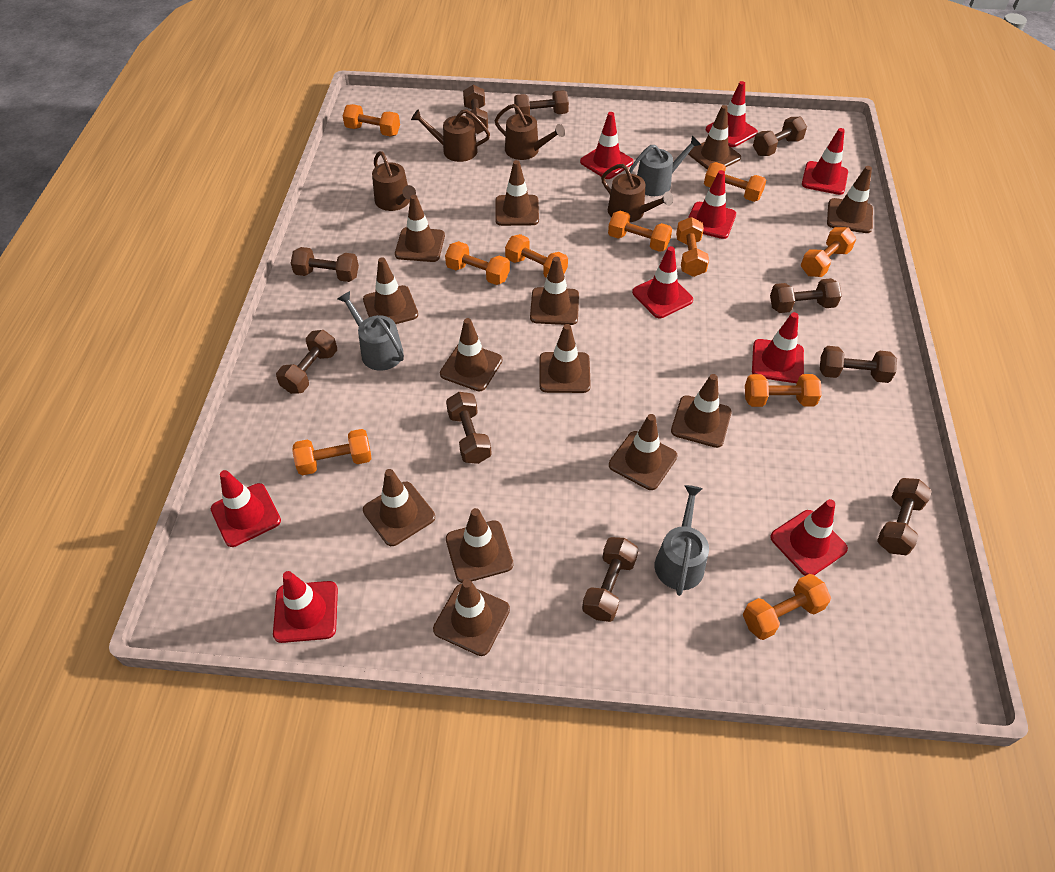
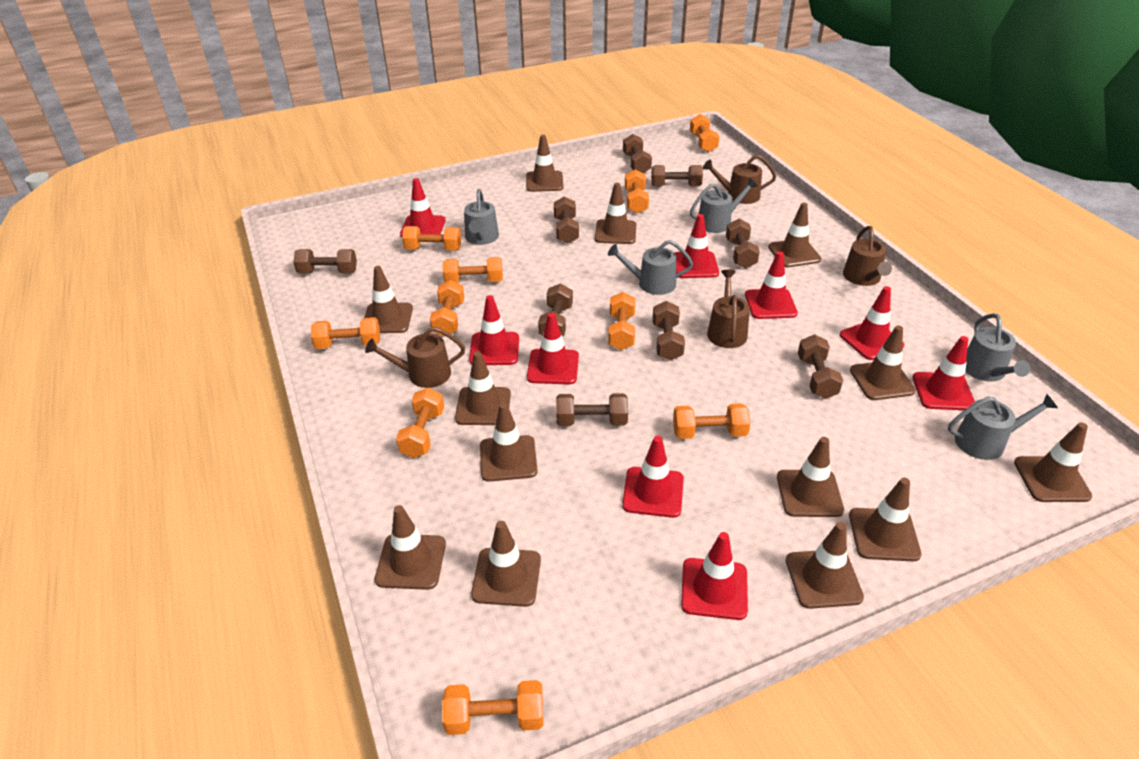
brown dumbbell: [276,330,337,394] [291,247,359,282] [446,392,492,464] [463,85,488,134] [514,90,569,115] [582,537,639,622] [753,117,807,156] [770,278,842,313] [820,346,897,383] [877,478,932,555] = 10 -> [293,249,357,273] [538,283,573,336] [554,197,579,243] [556,393,628,426] [623,134,652,173] [651,165,703,186] [652,301,685,361] [726,219,760,268] [798,335,843,399] = 9
grey watering can: [338,291,404,371] [629,135,701,196] [655,485,709,596] = 3 -> [464,189,499,245] [608,240,693,295] [690,178,758,233] [948,394,1058,460] [965,313,1030,382] = 5

